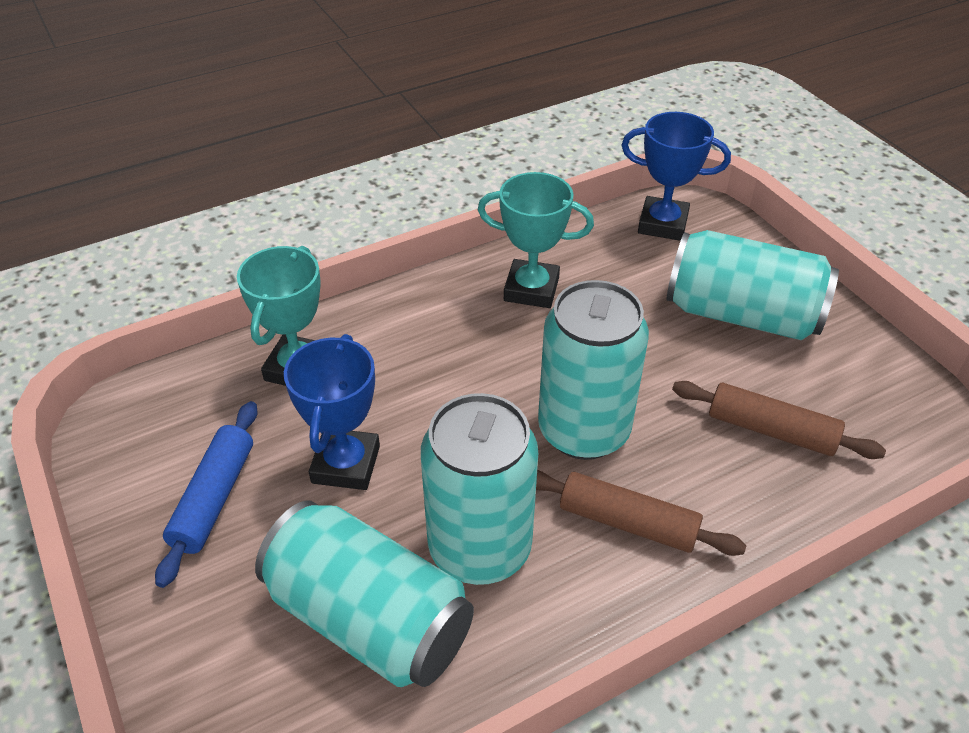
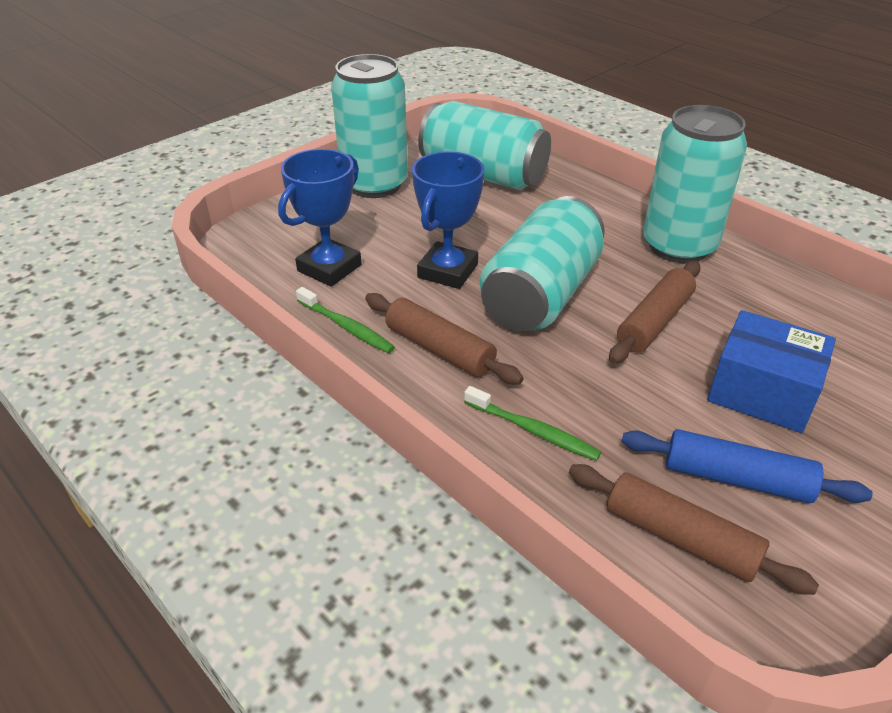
blue box: none = 0 -> [707,310,836,433] = 1
brown rolling pin: [536,470,746,556] [672,381,886,459] = 2 -> [365,293,524,384] [569,464,819,595] [609,261,701,364] = 3
green toothbrush: none = 0 -> [296,287,395,353] [464,386,601,461] = 2
turquoise trophy: [237,246,321,386] [478,172,594,308] = 2 -> none = 0

